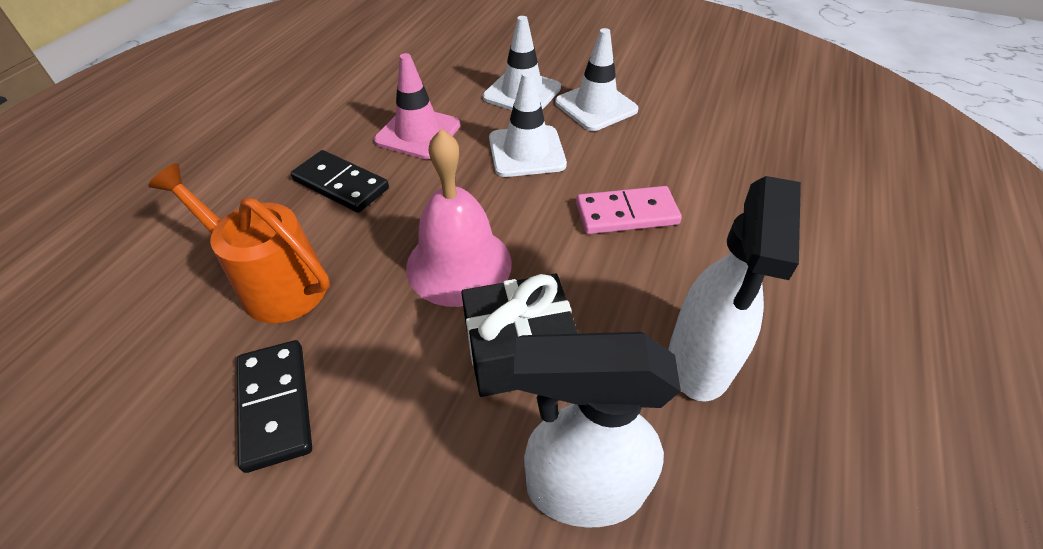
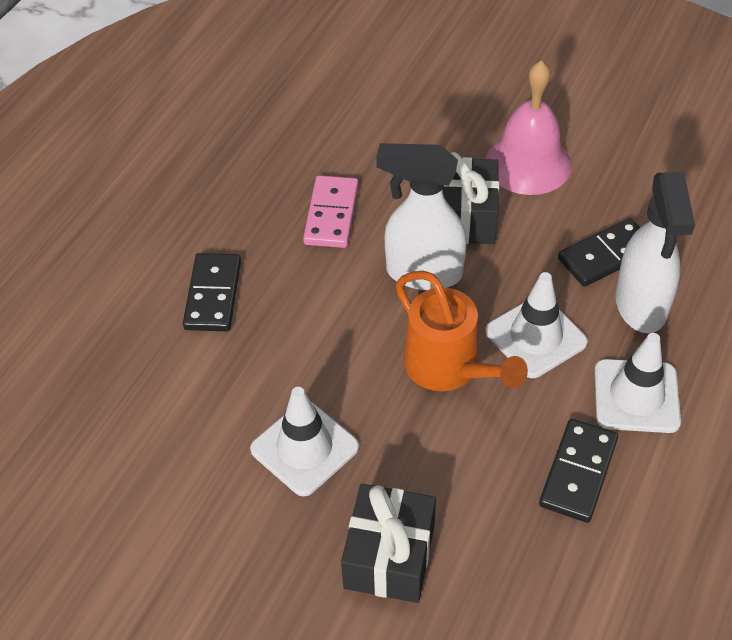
black domino: [237,340,312,473] [291,150,389,213] = 2 -> [183,253,241,331] [539,419,618,523] [558,218,641,287] = 3
black gift: [461,274,578,397] = 1 -> [341,484,436,603] [443,152,499,244] = 2
pink traffic cone: [374,53,460,159] = 1 -> none = 0

